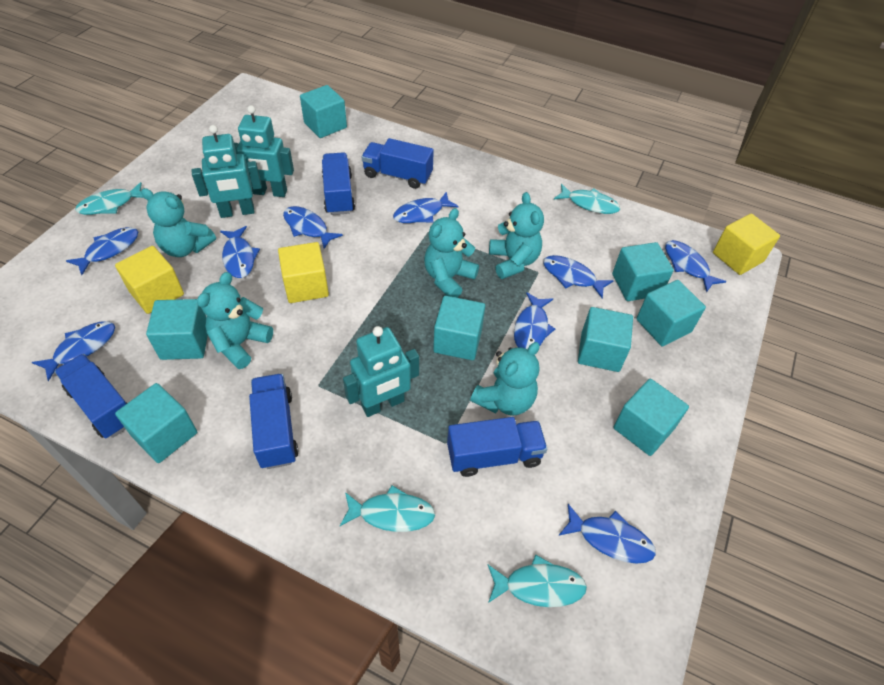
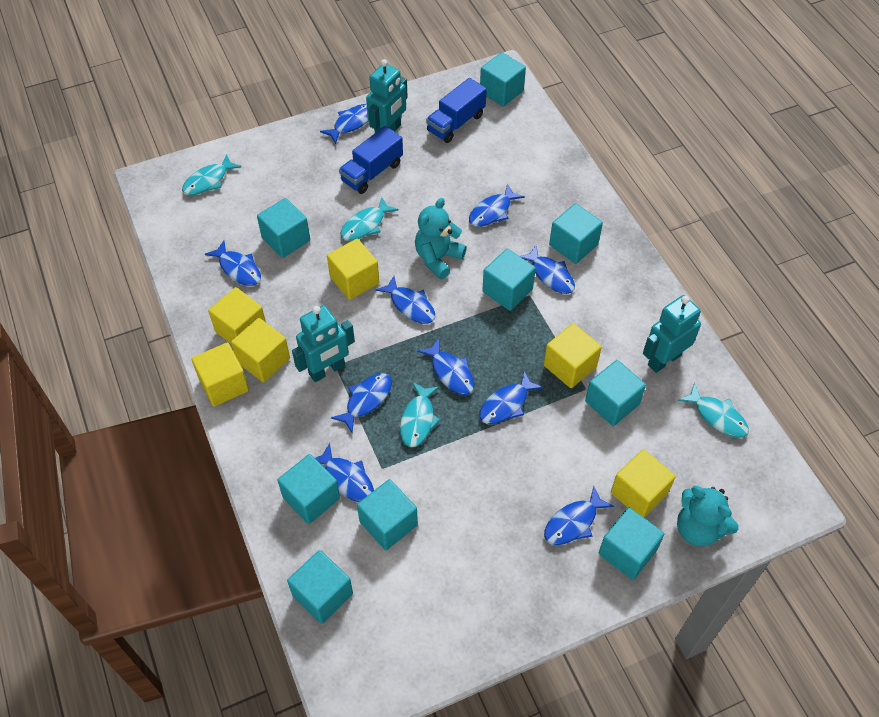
blue fish: [32,321,115,381] [66,227,138,275] [220,226,260,278] [283,206,343,249] [393,192,459,223] [514,292,555,349] [543,255,614,298] [558,504,656,564] [665,240,727,293] = 9 -> [205,240,261,286] [315,443,374,502] [320,104,368,144] [331,373,392,432] [375,276,435,324] [417,339,475,395] [469,184,525,227] [479,371,544,424] [520,245,575,294] [544,486,614,545] = 10
blue truck: [54,354,127,438] [249,374,299,469] [322,153,355,215] [362,138,434,189] [447,417,547,477] = 5 -> [339,126,403,194] [426,78,487,143] = 2
turquoise cube: [115,383,197,463] [146,299,208,360] [300,85,347,138] [433,296,485,360] [578,307,633,372] [612,242,674,301] [613,379,689,456] [636,280,706,346] = 8 -> [257,198,310,258] [277,454,340,524] [287,550,353,624] [357,479,418,550] [480,52,526,107] [482,249,536,311] [549,203,603,264] [585,360,646,426] [599,508,664,580] = 9
turquoise teddy bear: [141,188,216,257] [197,272,273,369] [424,208,479,298] [470,342,540,415] [489,192,544,279] = 5 -> [415,198,467,279] [677,486,738,546] = 2
yellow cube: [115,246,184,314] [278,242,329,303] [713,214,780,275] = 3 -> [192,343,249,407] [208,287,266,345] [231,318,290,382] [327,239,379,300] [544,323,602,388] [611,449,676,518] = 6

